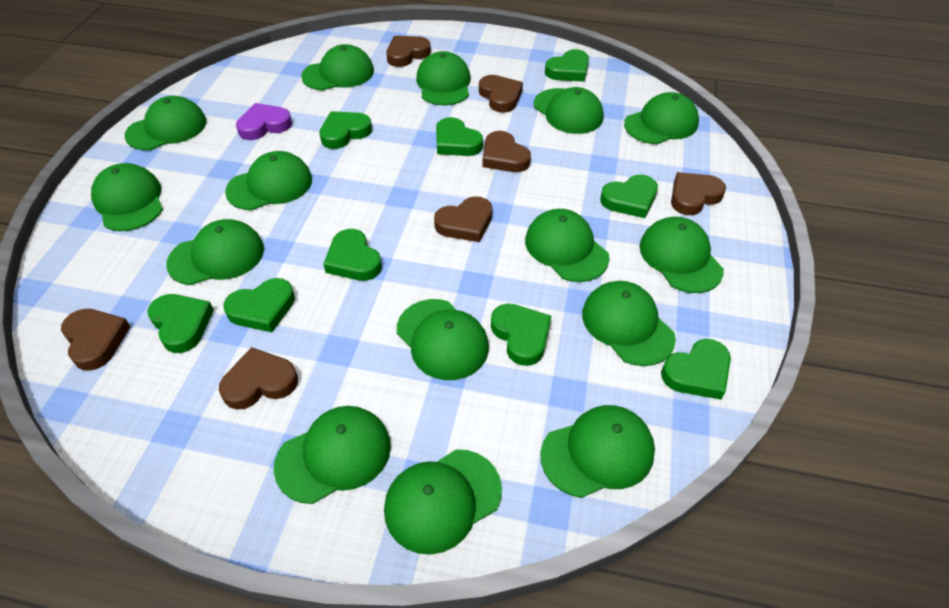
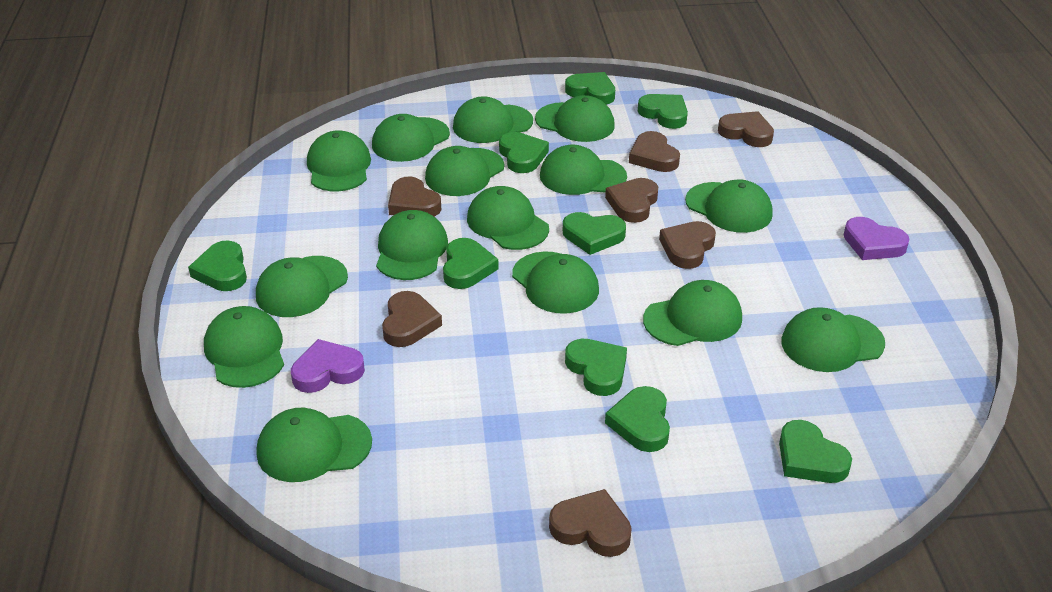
purple heart: [236,103,292,140] = 1 -> [291,339,365,393] [844,217,910,260] = 2

